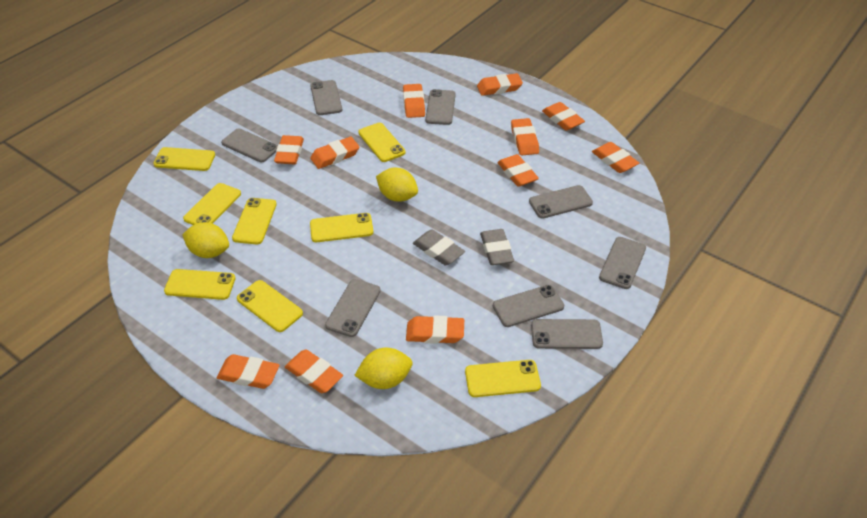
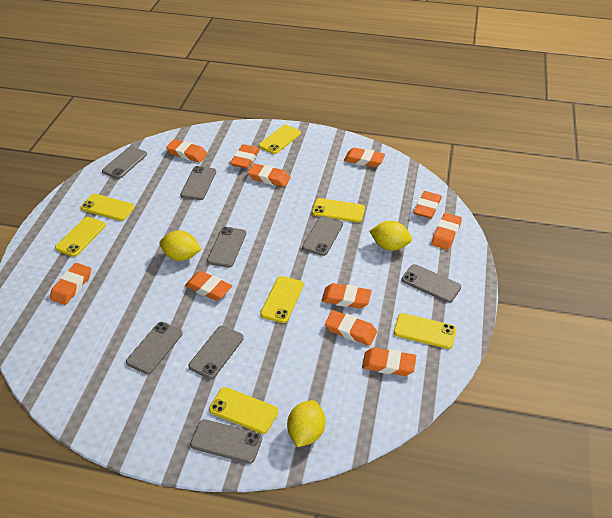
grey eraser: [413,230,465,266] [480,229,514,265] = 2 -> none = 0
yellow phone: [153,147,215,171] [164,269,235,300] [183,183,241,225] [232,198,277,244] [237,280,303,332] [310,213,373,242] [358,123,406,162] [465,360,541,397] = 8 -> [55,217,106,257] [81,194,135,221] [209,387,278,434] [259,125,301,154] [260,276,304,323] [312,198,365,223] [394,313,457,349] = 7

